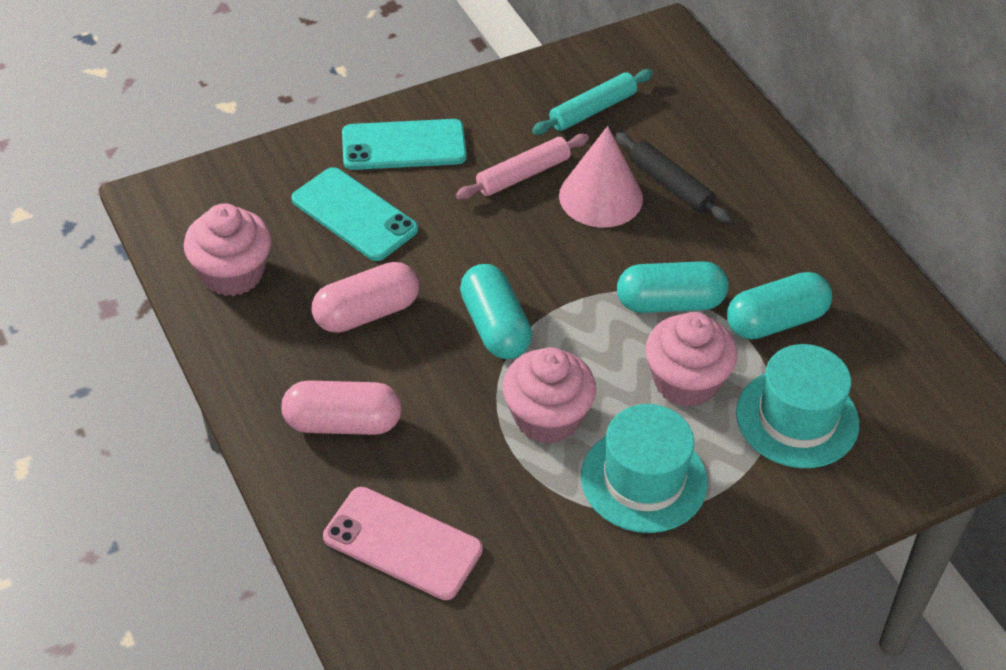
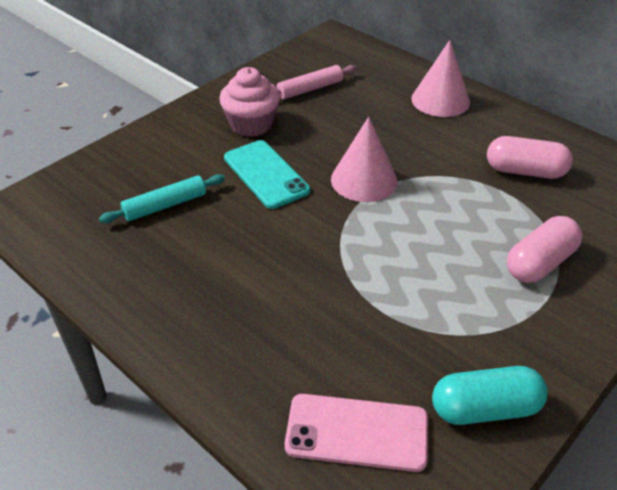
black rolling pin: [616,132,731,223] = 1 -> none = 0
pink cone: [559,126,643,228] = 1 -> [331,117,398,202] [411,40,470,117] = 2
pink cupcake: [184,203,272,296] [503,348,596,444] [645,312,737,407] = 3 -> [219,67,280,137] = 1
turquoise capsule: [460,264,532,359] [617,261,729,313] [727,272,832,339] = 3 -> [432,366,548,425] = 1
turquoise hat: [581,404,708,533] [736,344,859,468] = 2 -> none = 0
turquoise phone: [291,167,418,261] [342,119,467,170] = 2 -> [224,140,310,209] = 1

